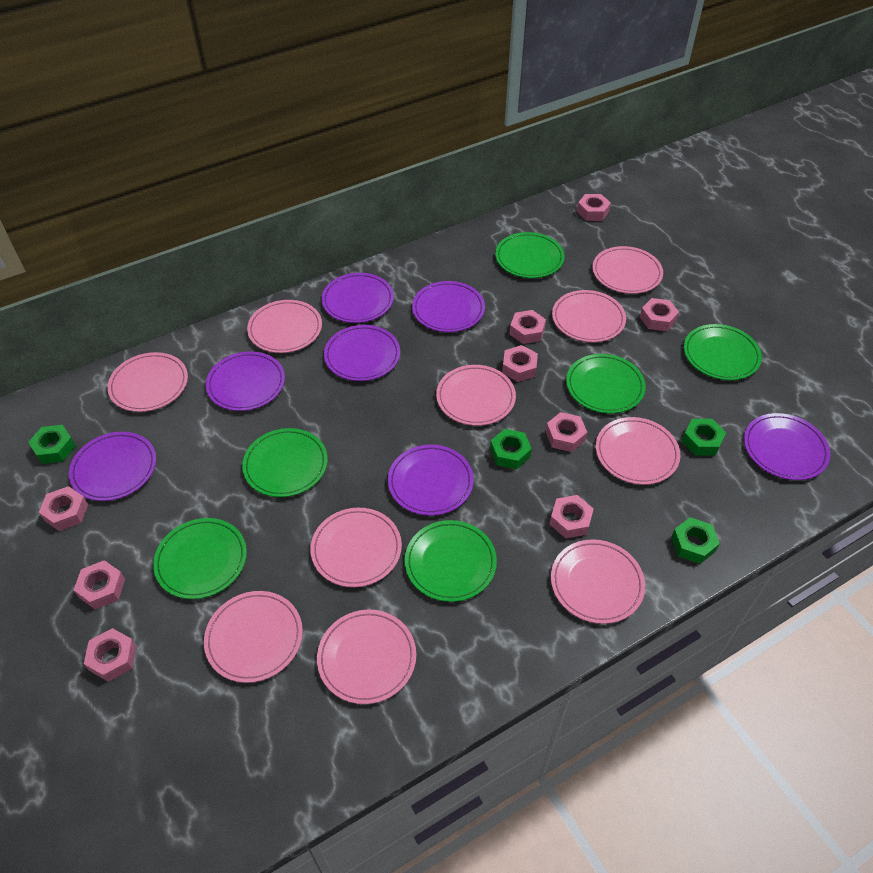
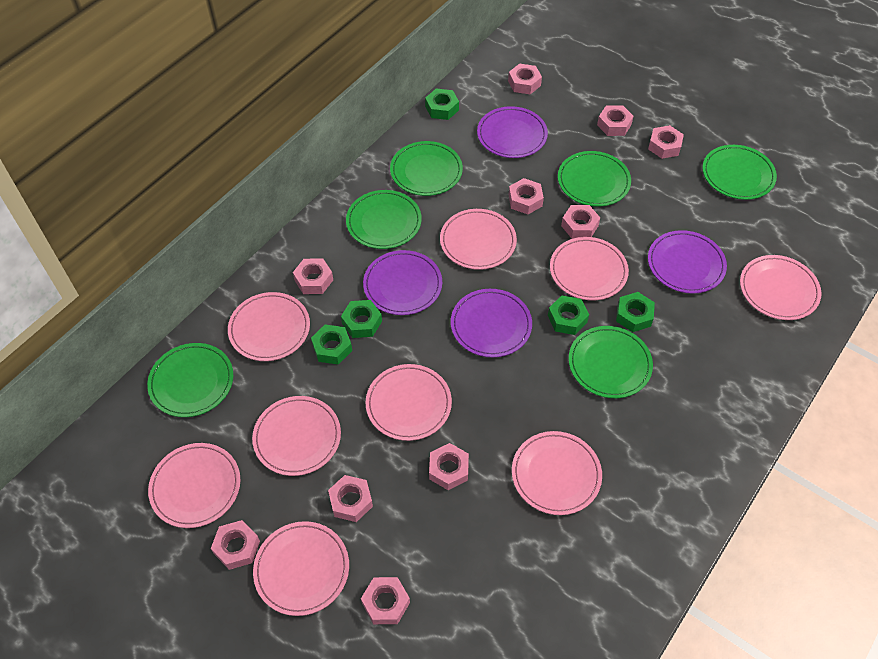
green nut: [28,425,76,464] [490,429,532,469] [671,517,720,564] [682,419,726,456] = 4 -> [311,324,352,365] [341,300,382,338] [425,88,459,120] [548,295,589,335] [616,292,655,332] = 5
pink nut: [39,486,88,531] [74,560,125,610] [84,628,136,682] [502,345,538,382] [510,310,546,344] [546,412,587,452] [550,495,594,539] [577,194,611,221] [640,298,679,331] = 9 -> [211,520,260,570] [293,258,333,294] [328,475,373,522] [361,577,410,624] [429,443,469,490] [508,63,542,94] [508,178,544,214] [561,205,600,239] [597,105,634,136] [648,125,684,159] = 10
pink plate: [107,352,188,412] [204,591,303,683] [247,300,322,353] [310,508,402,587] [317,610,416,704] [436,365,516,426] [551,539,645,624] [552,290,626,342] [592,246,663,294] [596,417,680,485] = 10 -> [148,443,240,528] [228,292,310,361] [252,396,341,476] [253,521,349,616] [365,364,452,441] [440,209,517,270] [512,431,602,515] [550,237,629,300] [740,255,822,320] = 9
purple plate: [69,432,156,501] [206,352,285,411] [322,273,394,323] [324,325,400,381] [388,444,474,516] [412,281,485,332] [744,413,830,480] = 7 -> [363,250,442,315] [451,289,532,357] [477,106,548,158] [648,230,727,294] = 4

